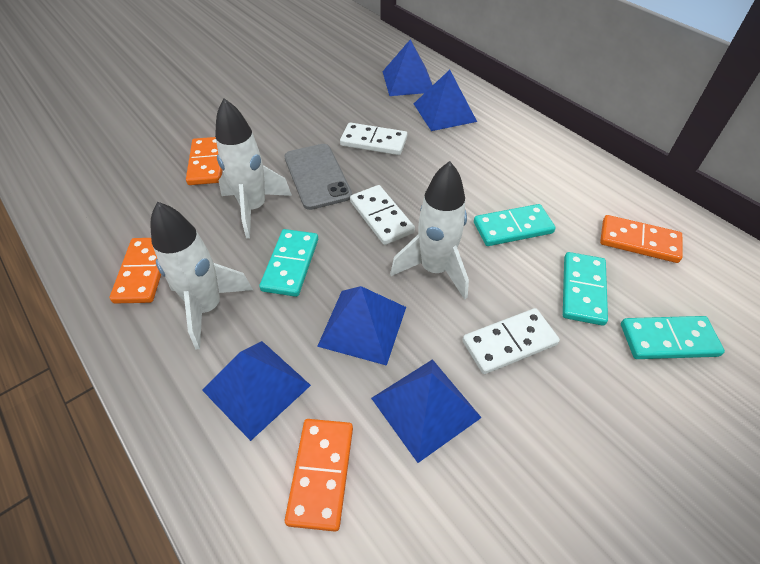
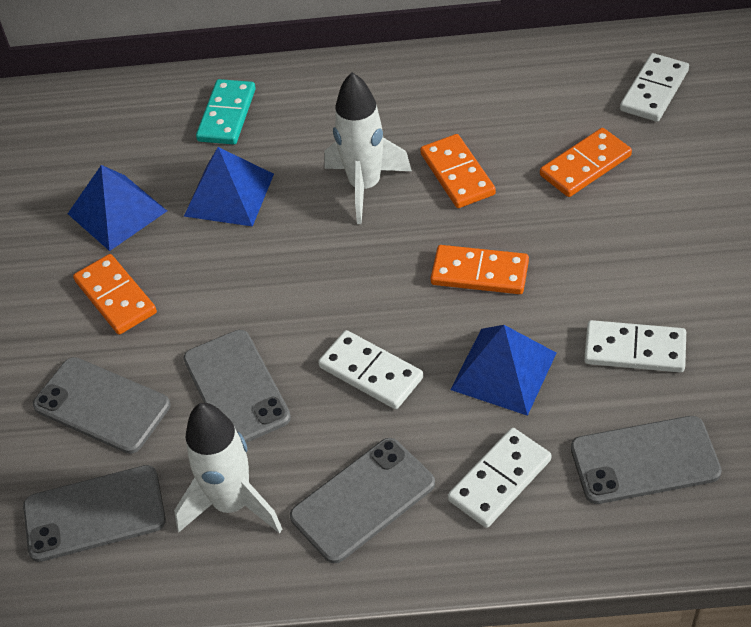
blue pyramid: [202,341,311,441] [317,286,406,366] [371,359,482,463] [382,39,433,96] [414,70,477,131] = 5 -> [68,165,167,251] [184,147,274,227] [450,325,556,416] = 3
grey phone: [284,144,352,210] = 1 -> [23,465,166,562] [33,357,170,454] [183,330,291,443] [290,438,435,564] [571,416,722,504] = 5
turquoise domino: [259,229,318,297] [474,204,556,246] [563,252,608,326] [621,316,725,359] = 4 -> [196,79,256,145] = 1
white domino: [340,123,407,155] [350,185,415,245] [462,308,560,374] = 3 -> [318,330,423,409] [448,428,552,528] [584,320,686,373] [620,53,689,122] = 4
white rocket: [150,202,253,349] [215,98,292,239] [390,161,469,300] = 3 -> [174,403,283,534] [325,72,412,224] = 2

